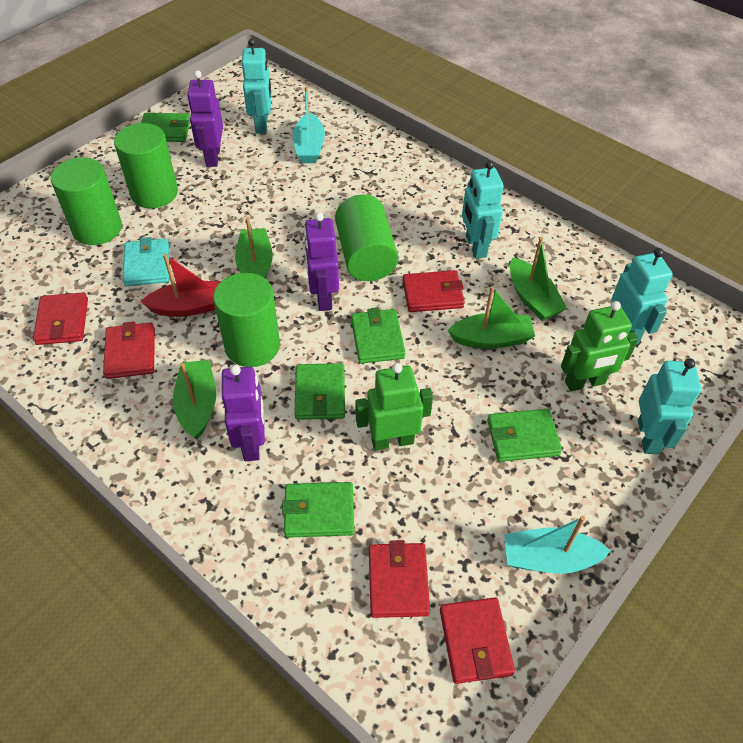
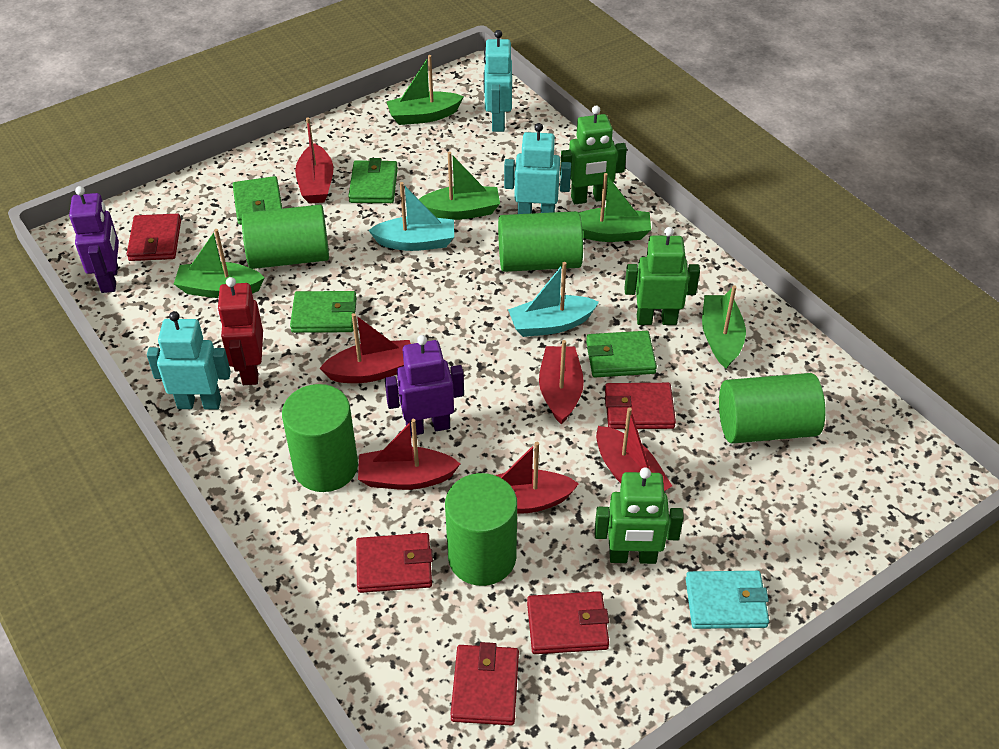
green boat: [173,360,216,439] [235,217,273,278] [448,286,535,349] [510,237,567,321] = 4 -> [174,229,265,298] [387,55,464,125] [419,152,500,220] [579,173,651,242] [702,285,746,369] = 5
green cylinder: [51,157,122,245] [114,123,178,208] [213,273,280,367] [335,195,398,281] = 4 -> [242,205,329,269] [282,384,358,492] [445,473,517,586] [498,211,583,272] [719,373,826,444] = 5
green robot: [356,363,433,451] [561,301,638,391] = 2 -> [560,106,627,204] [594,467,684,564] [624,227,700,325] = 3
green wallet: [141,113,190,142] [282,482,354,538] [294,363,345,420] [351,308,406,364] [487,409,562,462] = 5 -> [233,176,282,225] [290,291,356,333] [349,158,398,203] [586,331,657,377] = 4
purple robot: [187,70,223,167] [222,365,265,461] [304,212,339,311] = 3 -> [69,186,119,293] [385,335,464,436] = 2
red boat: [140,254,221,317] = 1 -> [295,117,334,204] [319,313,411,383] [358,419,460,490] [495,442,579,514] [539,340,584,425] [596,407,672,491] = 6
red robot: none = 0 -> [217,277,263,385] = 1
turquoise robot: [242,38,272,134] [462,161,504,259] [611,248,673,345] [638,358,701,454] = 4 -> [147,311,231,410] [484,30,512,132] [504,123,571,214] = 3

